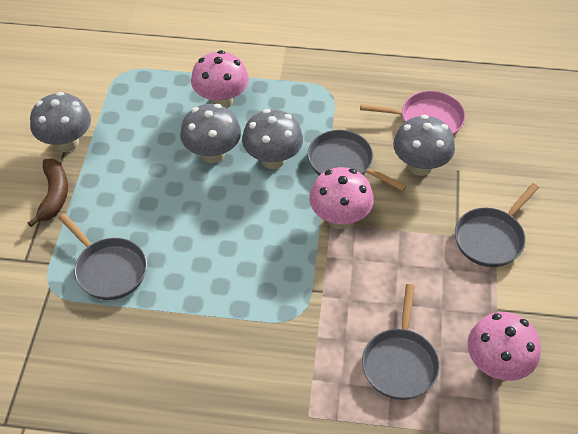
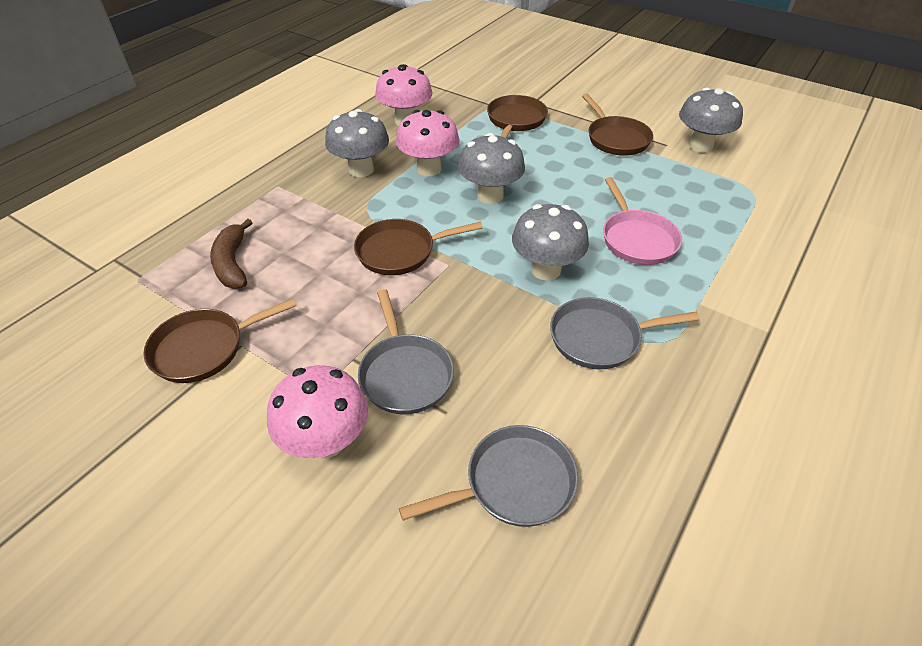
brown pan: none = 0 -> [143,298,297,383] [354,219,483,275] [487,95,548,138] [582,93,653,156] = 4
grey pan: [58,213,147,300] [308,130,407,191] [362,284,440,400] [455,183,539,267] = 4 -> [358,289,454,414] [399,425,578,527] [550,297,700,369] = 3

